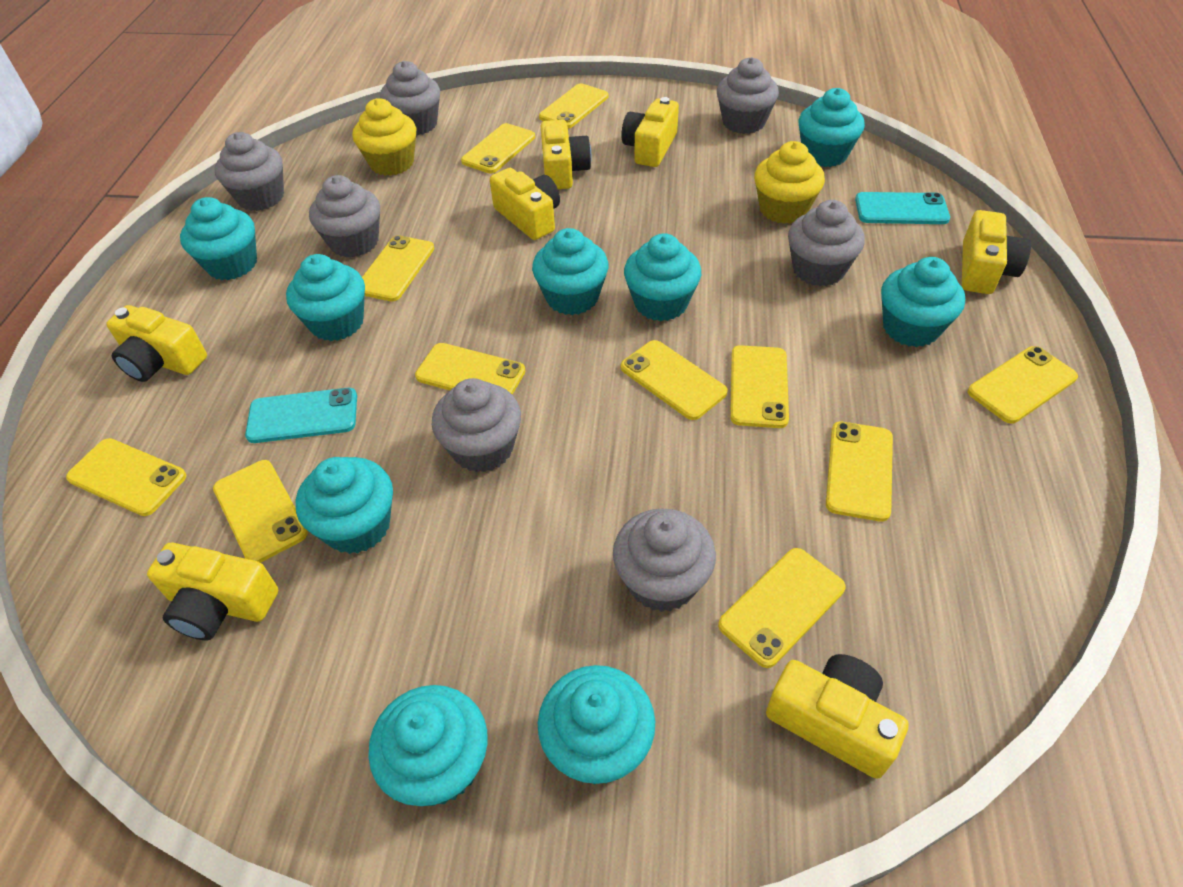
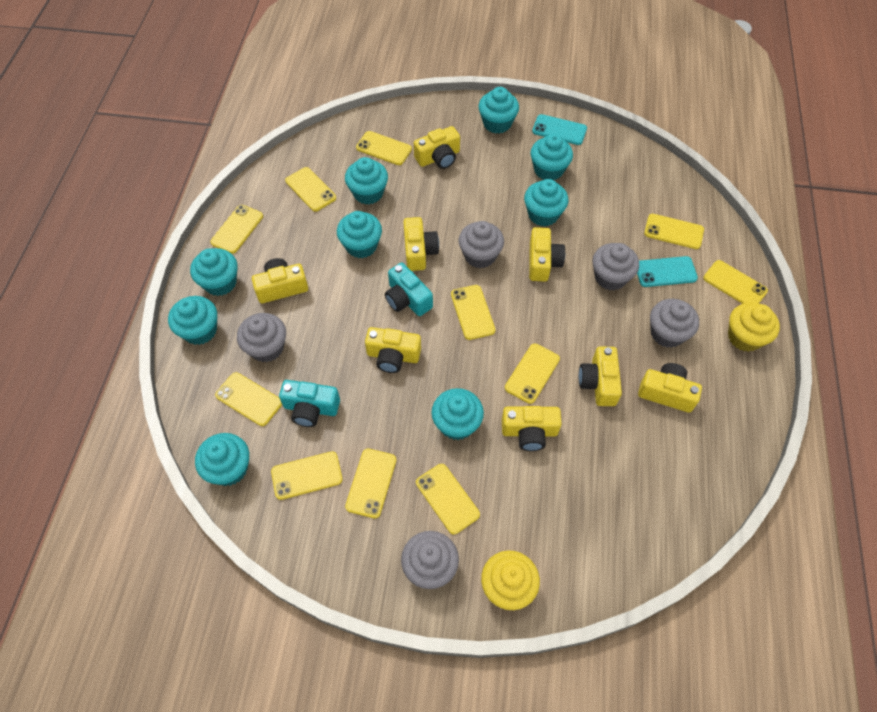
grey cupcake: [215,132,284,211] [309,175,380,258] [380,61,440,136] [431,378,521,473] [613,508,716,612] [717,57,779,134] [788,200,865,286] = 7 -> [237,313,286,362] [401,531,459,589] [459,221,504,268] [592,243,639,290] [650,299,699,348] = 5
turquoise camera: none = 0 -> [279,380,340,427] [385,263,433,316] = 2
yellow camera: [106,305,207,382] [147,543,279,640] [490,168,560,240] [541,120,592,189] [621,97,679,167] [766,654,909,779] [962,210,1031,294] = 7 -> [252,258,308,303] [365,327,421,373] [403,217,439,271] [414,126,460,169] [502,406,562,451] [529,227,565,282] [579,347,622,406] [638,363,702,413] = 8

